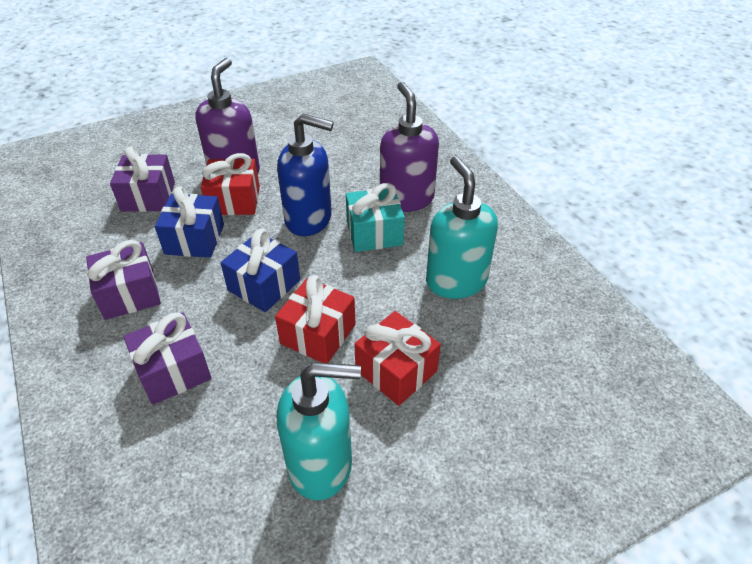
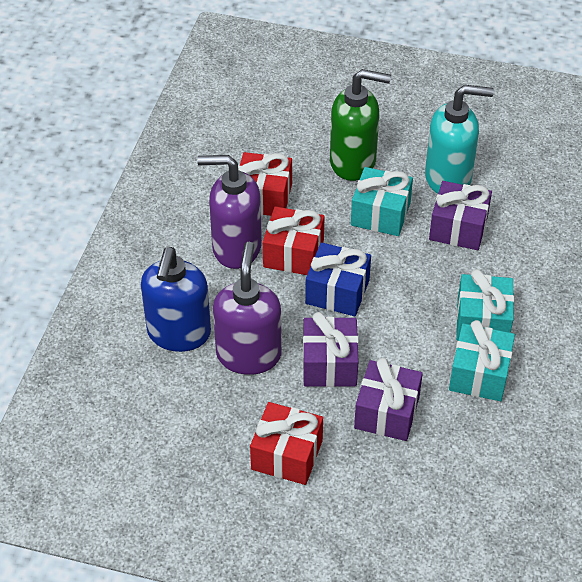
blue gift: [155,187,224,258] [221,229,300,312] = 2 -> [305,242,371,316] = 1
green soap dispenser: none = 0 -> [330,69,391,181] = 1
turquoise gift: [346,183,405,252] = 1 -> [351,167,413,236] [449,320,515,401] [456,269,514,341] = 3
turquoise soap dispenser: [277,362,361,501] [426,156,498,299] = 2 -> [425,85,494,194] = 1

